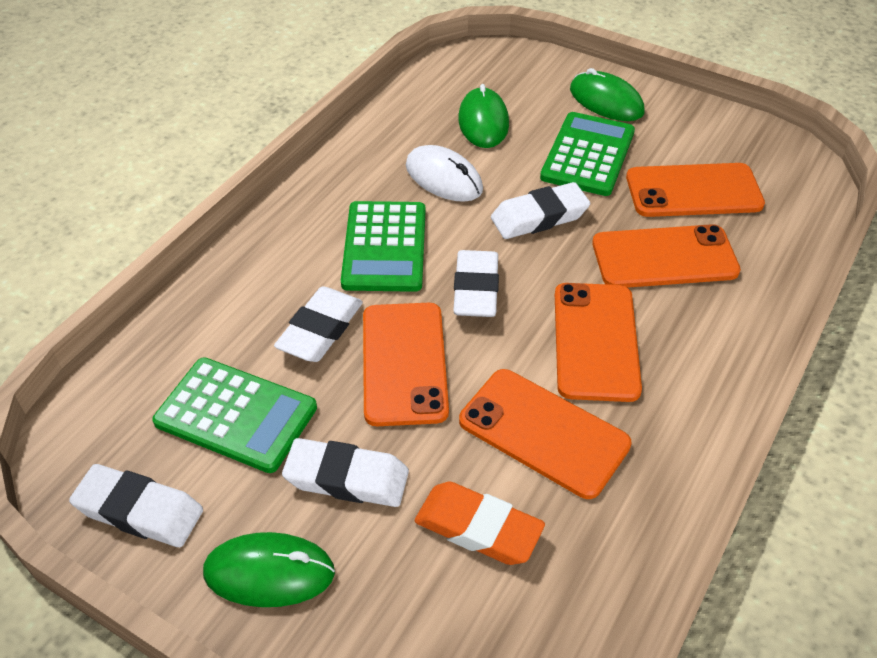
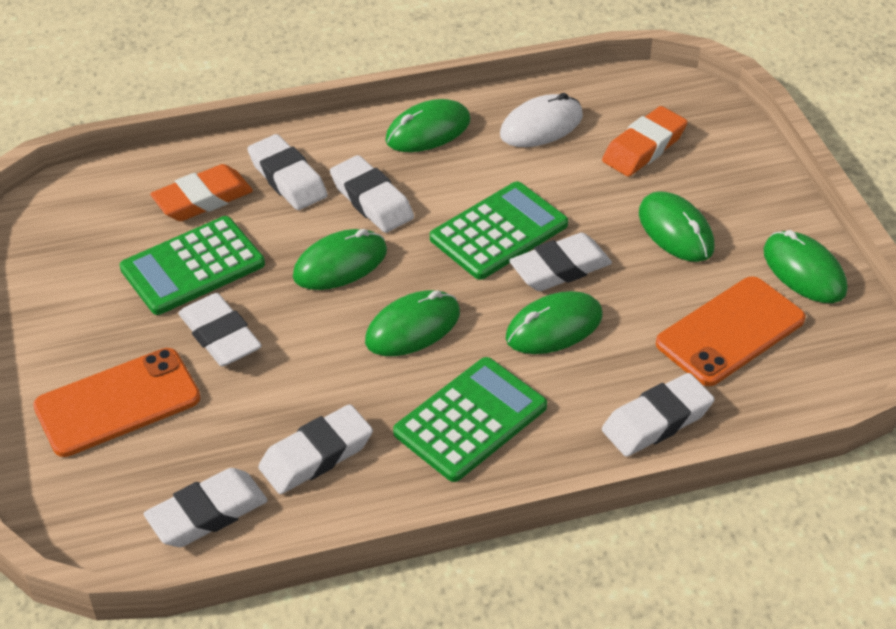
green mouse: [203,532,335,607] [458,84,509,148] [570,68,644,121] = 3 -> [293,229,387,290] [365,290,460,356] [385,99,470,152] [506,291,603,354] [639,191,714,262] [763,230,847,303] = 6
orange eraser: [414,482,545,565] = 1 -> [150,164,253,221] [602,106,687,177] = 2
orange phone: [363,303,449,426] [459,369,632,499] [555,283,642,402] [592,224,741,288] [626,163,765,217] = 5 -> [33,348,201,457] [656,276,806,386] = 2
white eraser: [69,464,203,547] [274,286,363,362] [282,438,409,507] [453,250,499,317] [491,182,590,239] = 5 -> [144,468,268,547] [178,293,262,366] [247,134,328,210] [258,404,373,494] [330,155,414,233] [509,233,612,291] [602,373,715,457] = 7

